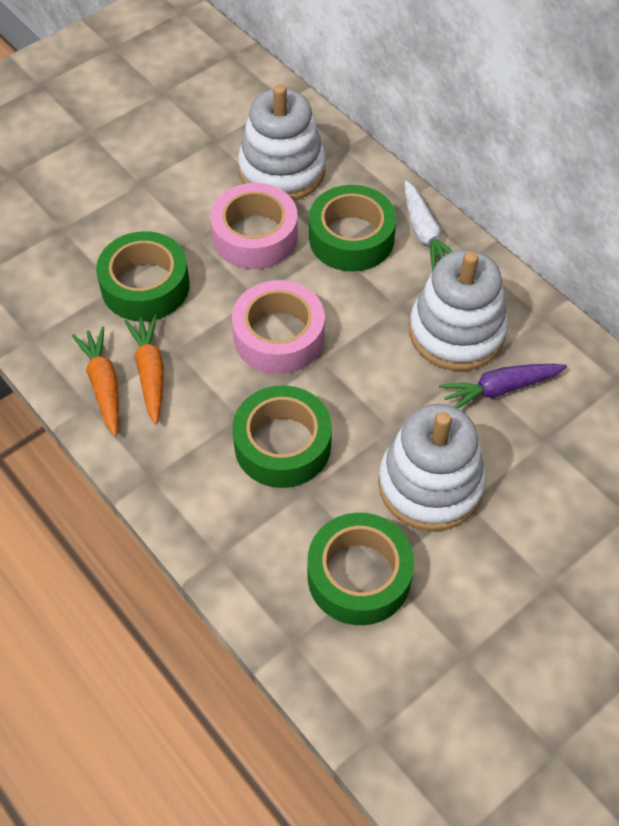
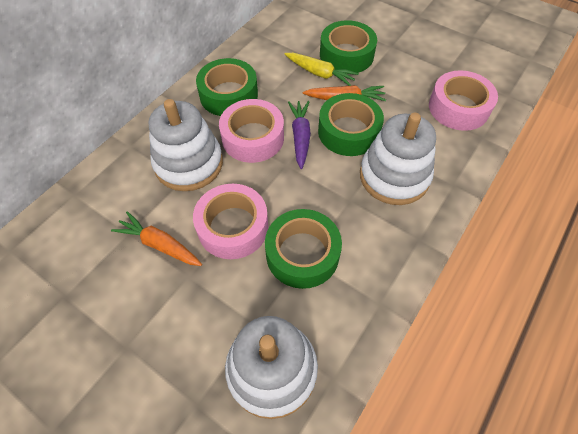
pink tape: [210,183,298,269] [232,280,325,374] = 2 -> [193,184,268,259] [219,99,284,163] [429,70,498,131] = 3
white carrot: [404,180,453,271] = 1 -> none = 0
yellow carrot: none = 0 -> [285,53,359,86] = 1

